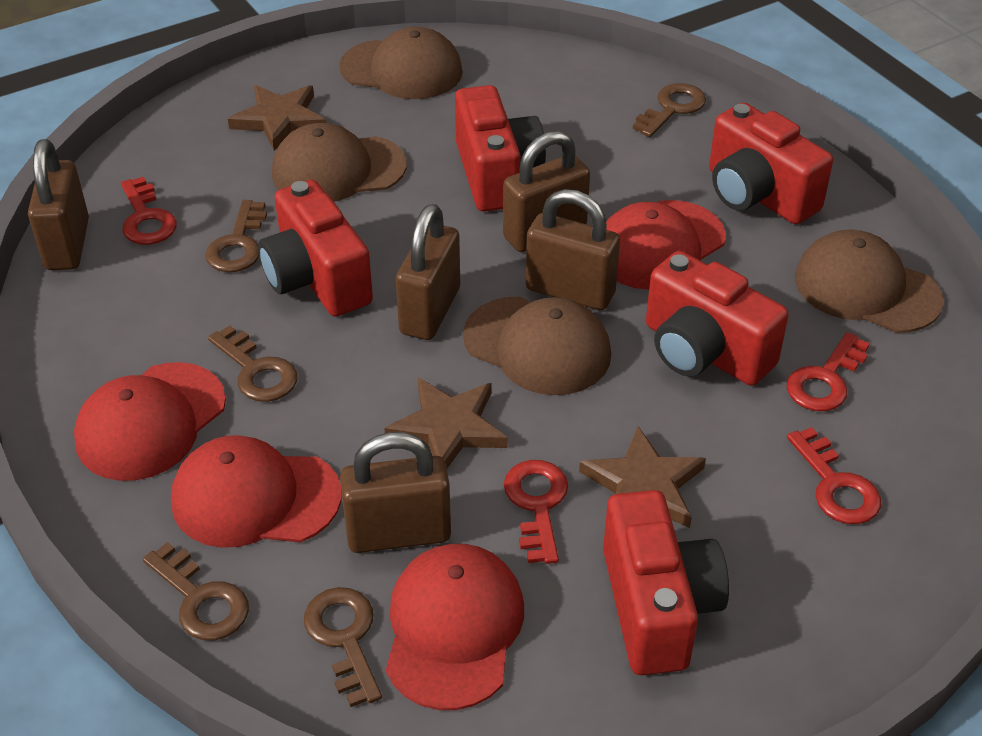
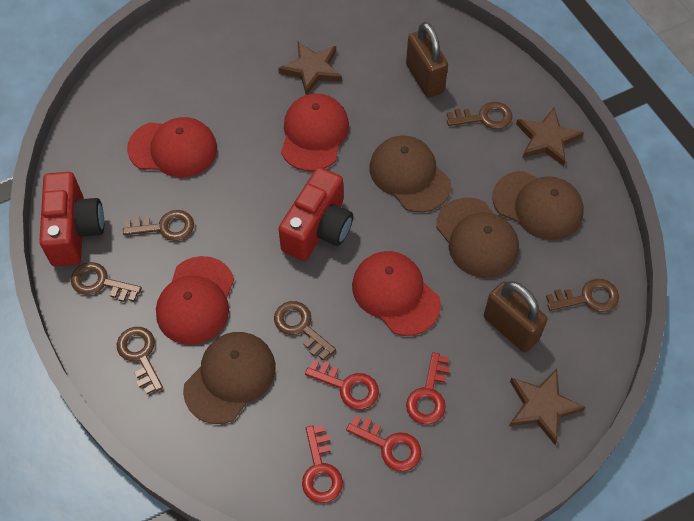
brown key: [143,542,249,640] [205,200,267,272] [208,325,298,402] [304,587,382,707] [633,83,706,137] = 5 -> [71,262,142,302] [117,327,163,394] [123,210,194,241] [274,301,336,360] [447,102,513,129] [546,279,619,312] = 6
brown padlock: [28,139,89,270] [340,432,451,553] [396,204,460,340] [503,131,590,252] [526,189,620,310] = 5 -> [406,22,448,98] [484,281,548,352] = 2
red camera: [258,180,373,317] [455,85,546,211] [603,490,729,675] [646,251,789,386] [709,102,833,224] = 5 -> [39,172,104,266] [278,167,353,261] = 2

